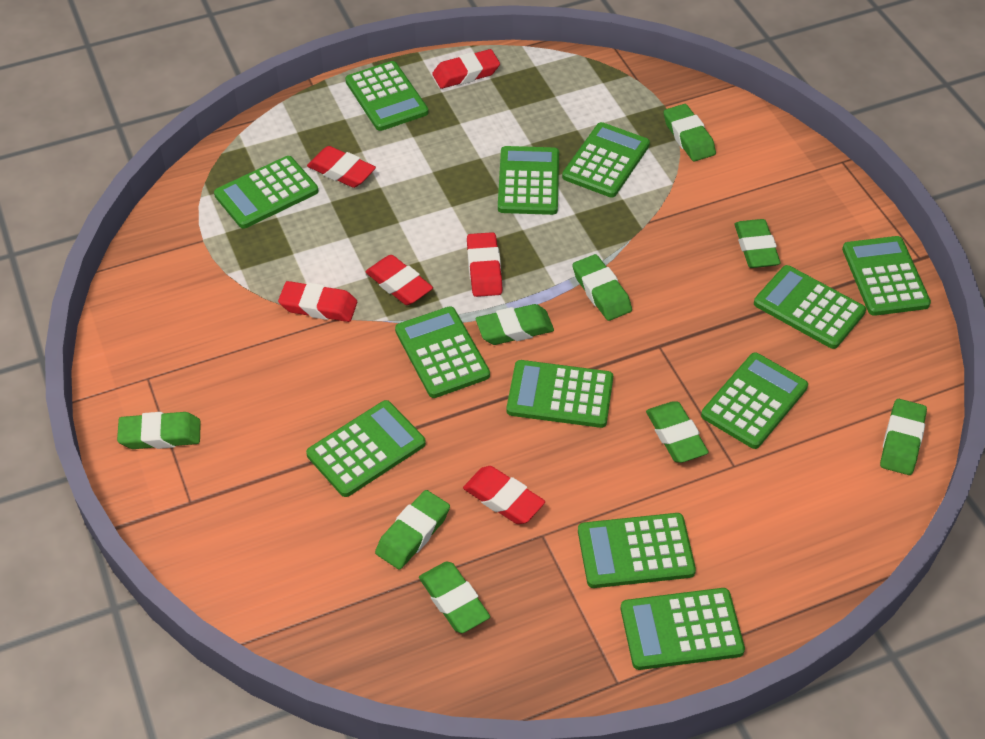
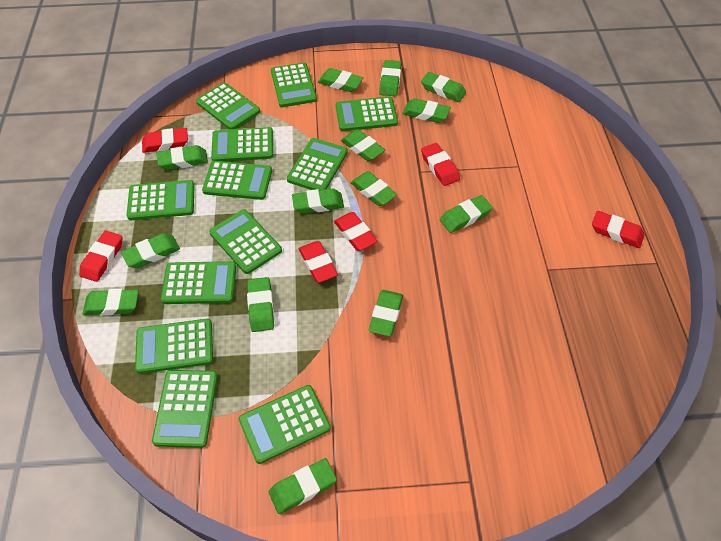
green eraser: [117,412,201,449] [375,490,450,570] [419,561,490,633] [476,304,554,345] [572,254,632,321] [646,402,709,463] [664,104,716,161] [735,219,781,268] [880,399,927,475] = 9 -> [83,289,139,316] [121,233,180,268] [157,145,208,170] [247,277,274,332] [269,458,337,514] [292,188,344,214] [318,68,363,92] [341,129,385,161] [351,171,397,206] [369,290,403,337] [379,60,401,96] [403,98,451,123] [421,72,466,102] [440,195,493,233] = 14

